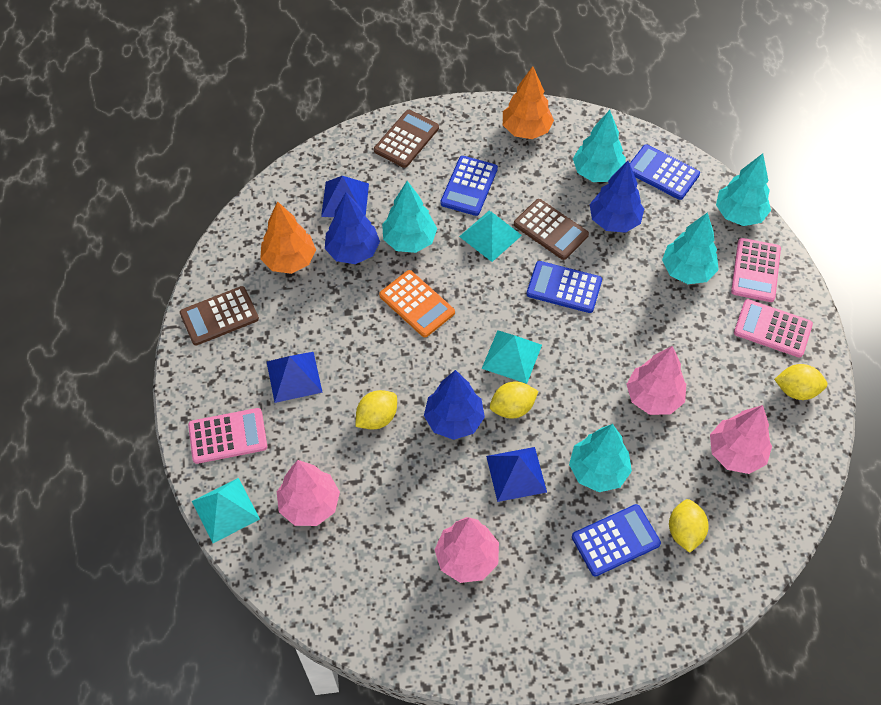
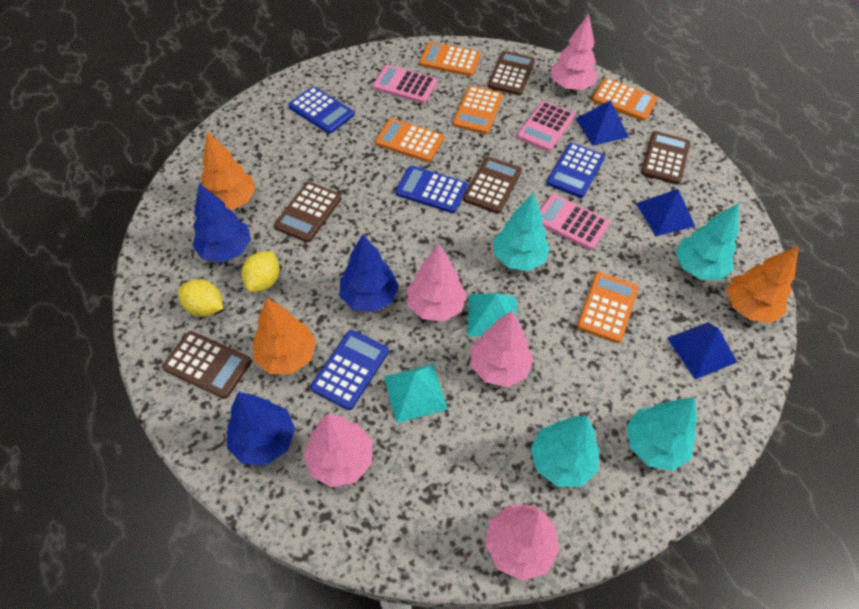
brown calculator: [180,286,259,345] [374,110,439,168] [514,199,589,260] = 3 -> [162,331,252,399] [274,182,342,242] [463,157,522,214] [488,51,535,96] [641,131,690,185] = 5
orange calculator: [379,270,455,337] = 1 -> [375,118,444,162] [420,42,481,76] [453,86,503,134] [577,272,638,343] [592,78,658,121] = 5
orange tree: [260,201,316,274] [503,66,554,139] = 2 -> [201,131,256,210] [253,298,316,374] [726,246,798,323] = 3
pink tree: [277,460,340,526] [435,517,499,583] [626,346,686,415] [710,405,772,474] = 4 -> [304,414,372,487] [407,244,467,322] [471,310,534,387] [485,504,560,581] [550,14,598,90] = 5
turquoise pyramid: [192,478,260,543] [459,211,522,262] [482,330,542,384] = 3 -> [384,364,448,423] [467,293,517,337] = 2
turquoise tree: [382,181,437,253] [569,424,632,492] [573,110,626,182] [662,212,719,284] [716,153,771,226] = 5 -> [493,193,550,271] [531,416,599,487] [627,397,697,471] [675,203,739,280] = 4
yellow lemon: [356,390,397,429] [490,382,538,419] [669,499,709,553] [774,364,827,400] = 4 -> [178,279,223,317] [242,251,279,292] = 2

